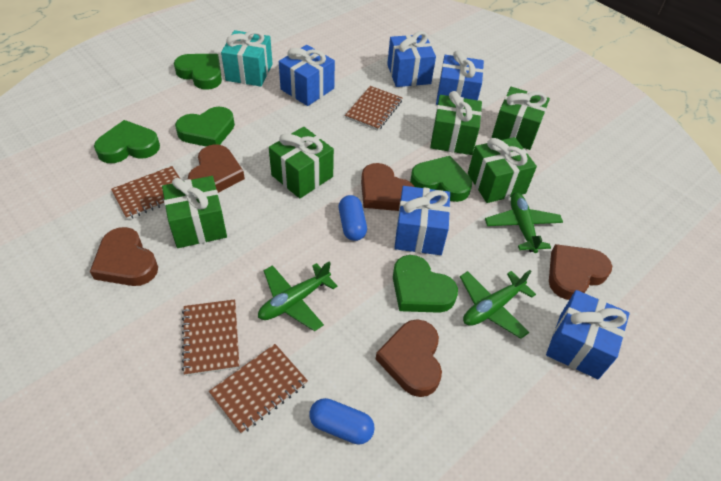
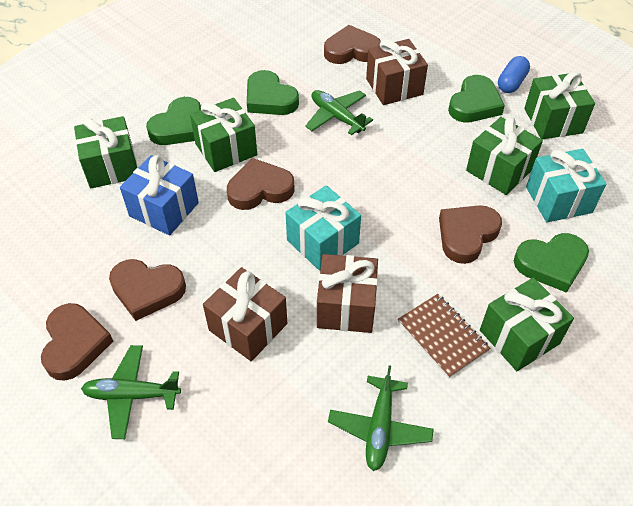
blue capsule: [309,398,375,445] [339,195,367,241] = 2 -> [498,56,530,93] = 1
blue gift: [279,45,335,106] [387,31,436,87] [394,186,450,255] [436,50,484,105] [546,290,630,379] = 5 -> [120,155,199,235] = 1
brown gift: none = 0 -> [203,267,287,361] [317,254,378,333] [366,39,428,105] = 3
brown notebook: [111,166,180,220] [182,299,239,376] [209,344,308,434] [345,86,402,131] = 4 -> [398,294,490,378] = 1
green heart: [94,120,160,163] [174,54,222,90] [175,107,235,147] [393,255,458,313] [410,156,472,202] = 5 -> [146,97,201,145] [247,70,299,115] [448,75,505,123] [514,233,589,293] = 4
turquoise gift: [221,30,273,86] = 1 -> [285,185,361,271] [526,149,606,222] = 2

